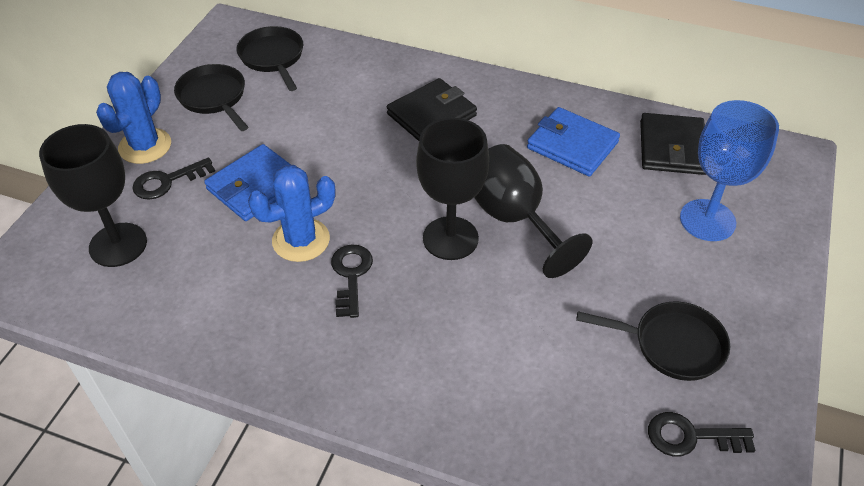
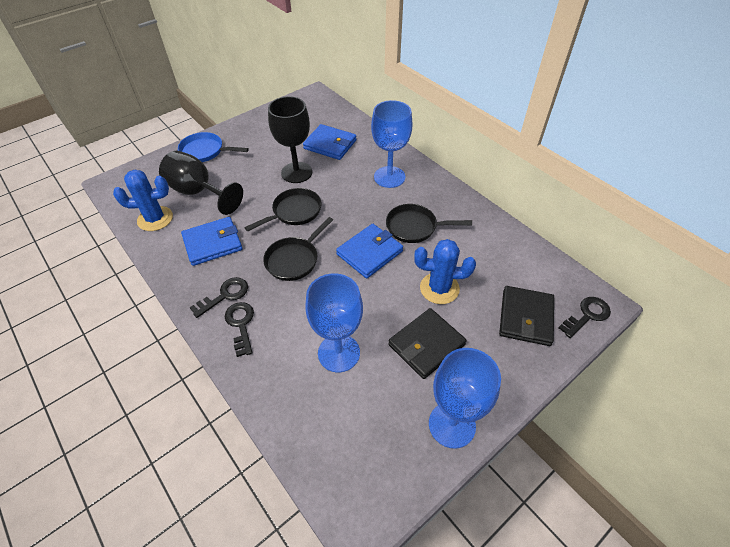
black goblet: [39,124,147,267] [416,118,489,260] [474,144,592,278] = 3 -> [159,151,243,215] [268,96,312,183] = 2
blue goblet: [680,100,779,241] = 1 -> [305,273,363,372] [371,100,412,188] [429,348,501,449] = 3
blue pan: none = 0 -> [178,132,249,162] = 1
blue wallet: [204,144,291,221] [527,107,620,176] = 2 -> [181,217,242,266] [303,124,357,160] [336,224,403,279] = 3

